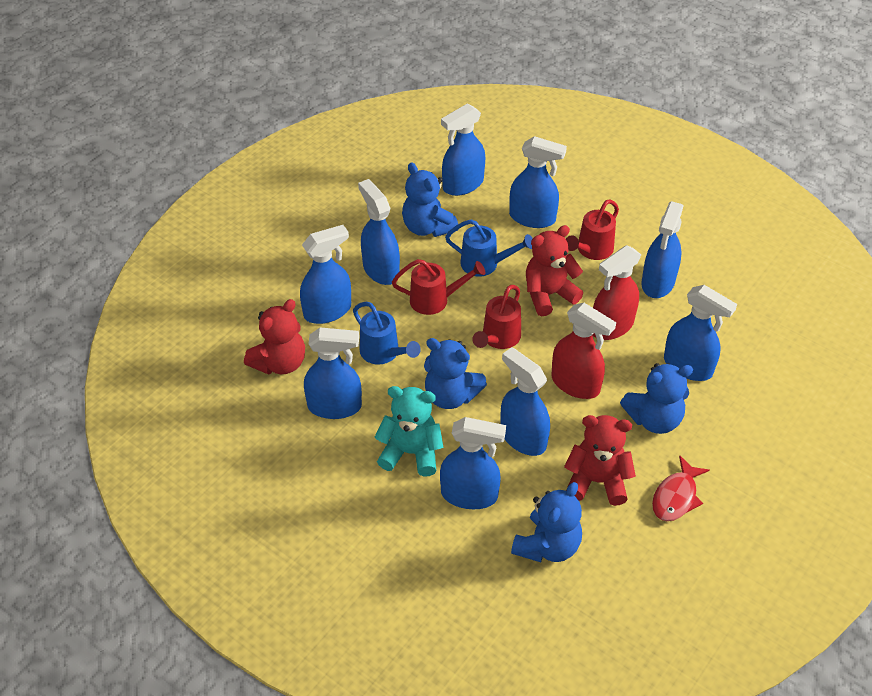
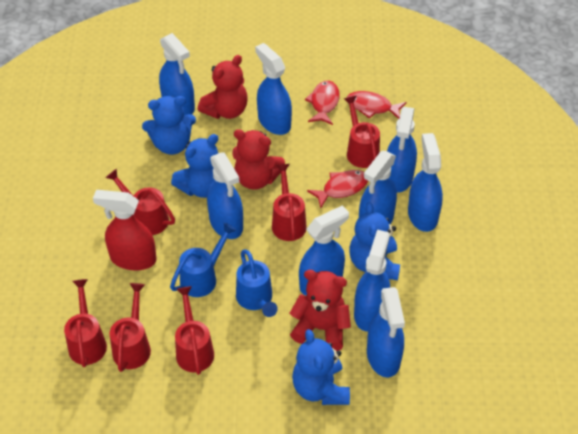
red fish: [652,455,710,521] = 1 -> [305,80,340,125] [307,170,368,208] [346,91,406,119] = 3
red spray bottle: [551,303,616,399] [593,245,641,340] = 2 -> [93,190,157,270] = 1
red watering can: [392,259,485,315] [472,285,521,349] [566,200,619,260] = 3 -> [64,279,107,367] [106,169,175,235] [109,283,151,372] [175,286,214,375] [272,164,307,241] [344,96,380,168] = 6
turquoise teddy bear: [374,386,443,477] = 1 -> none = 0

